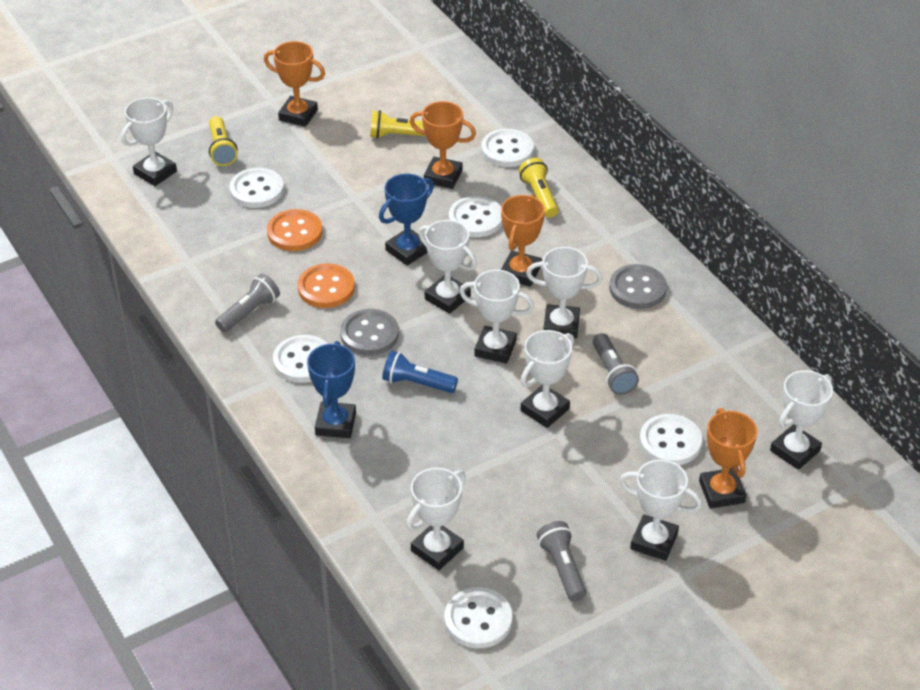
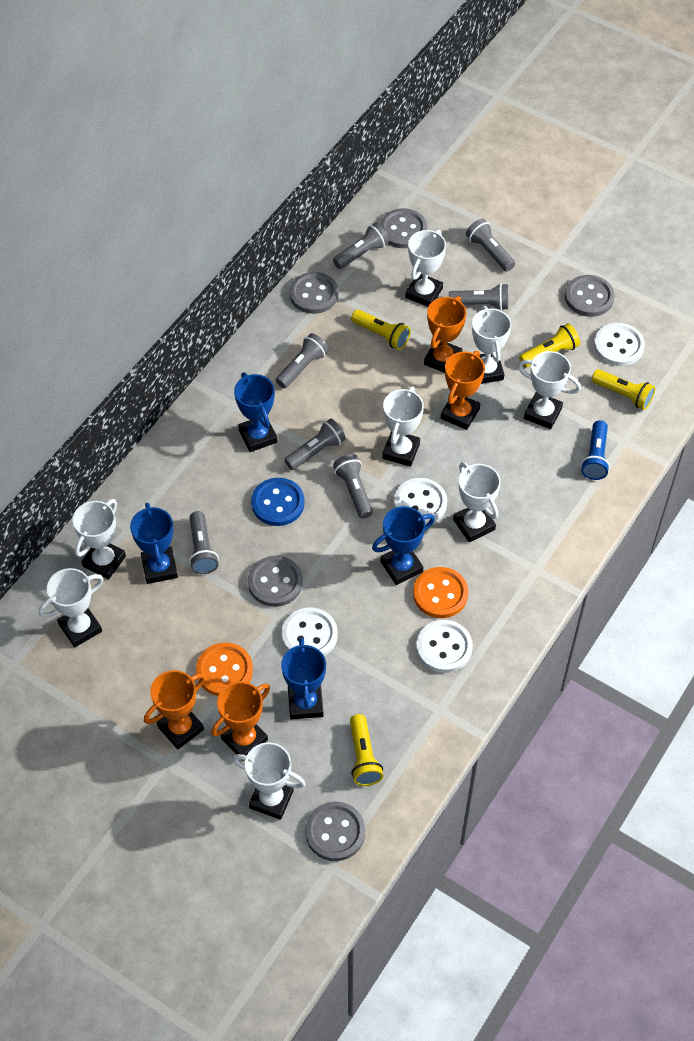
blue button: none = 0 -> [251,478,305,526] = 1
blue trophy: [307,341,356,438] [379,173,434,266] = 2 -> [130,503,178,584] [234,372,277,452] [281,638,326,720] [372,506,435,585] = 4
grey button: [340,309,399,356] [609,264,667,309] = 2 -> [248,556,303,607] [289,272,338,314] [305,802,365,861] [380,208,427,248] [565,275,615,317] = 5
grey flashlight: [215,274,280,332] [537,521,586,601] [593,333,639,395] = 3 -> [189,511,219,574] [276,333,329,388] [285,418,346,470] [333,223,389,269] [333,454,373,519] [449,283,508,310] [466,219,515,271] = 7
white button: [230,168,284,208] [273,335,328,383] [445,587,512,648] [449,196,502,237] [481,129,534,167] [640,414,702,465] = 6 -> [282,608,338,656] [394,478,447,525] [416,620,473,673] [594,323,645,366] = 4
yellow flashlight: [209,116,238,166] [370,110,426,139] [519,158,558,218] = 3 -> [350,714,383,786] [351,309,411,350] [519,323,580,368] [592,369,655,410] = 4

